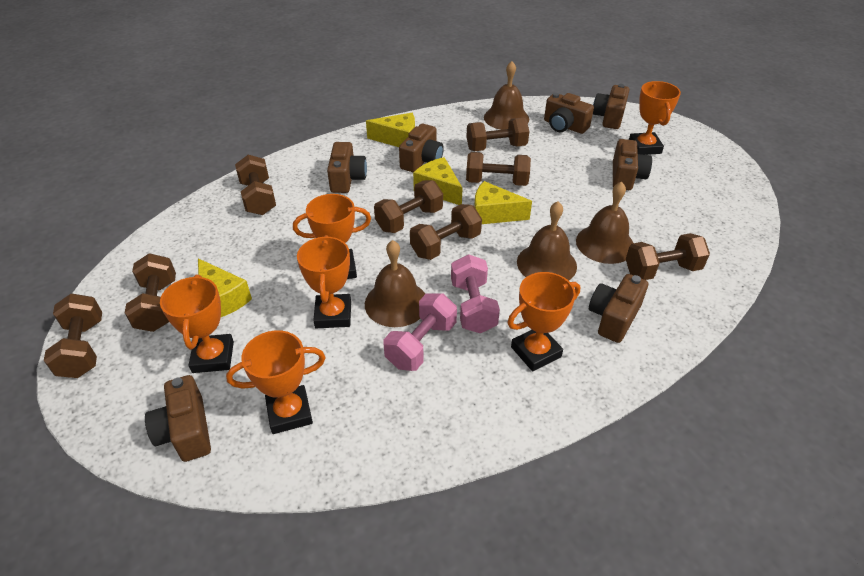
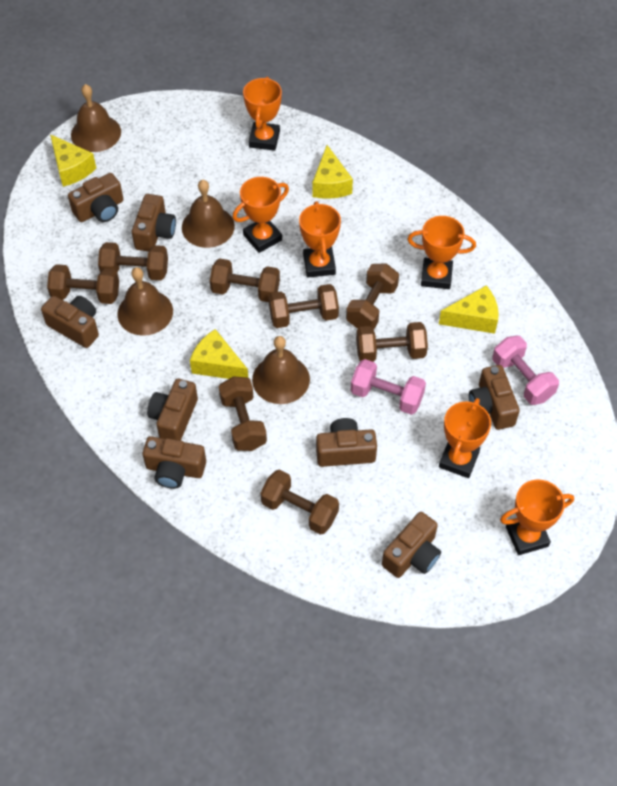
brown camera: [145,375,211,462] [327,142,367,193] [399,124,444,172] [544,93,594,134] [589,274,648,343] [593,84,629,129] [613,139,652,190] = 7 -> [41,296,99,348] [68,173,123,222] [132,194,176,252] [143,436,206,489] [147,379,198,441] [316,418,377,467] [382,512,441,578] [469,365,520,430] = 8

